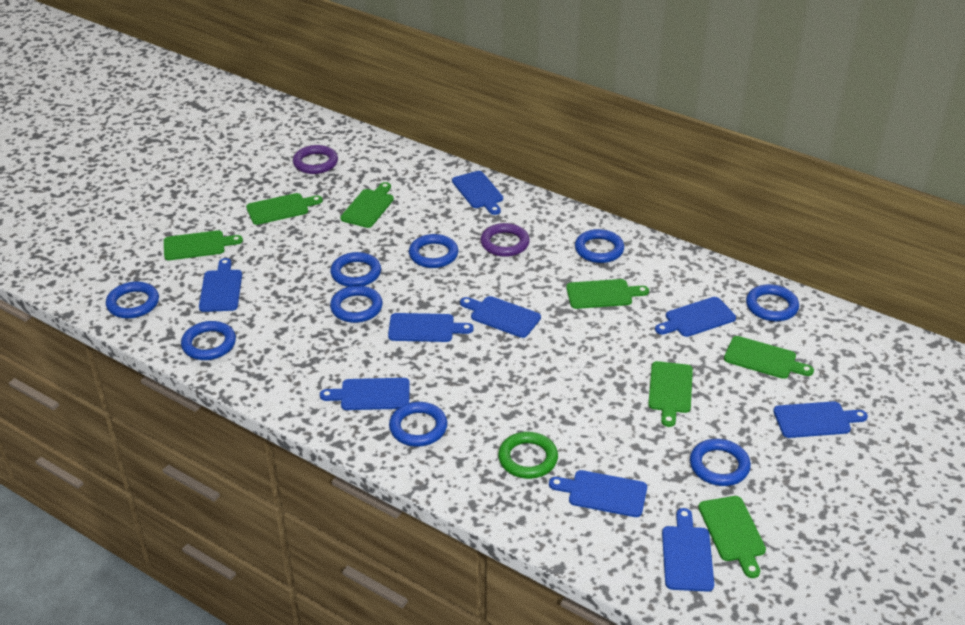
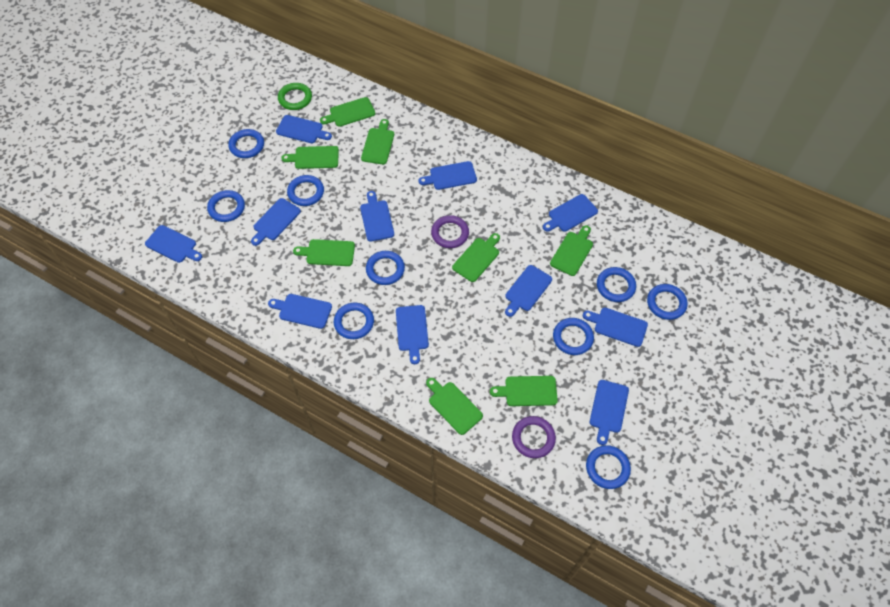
blue cutting board: [199,258,242,312] [320,378,410,410] [388,313,474,342] [452,171,503,215] [460,296,541,338] [549,470,647,517] [655,297,736,337] [662,508,714,592] [773,401,868,438] = 9 -> [145,225,202,263] [251,198,301,246] [268,294,332,329] [276,115,332,143] [360,191,394,241] [396,305,429,364] [419,161,477,190] [505,265,552,317] [543,194,598,232] [583,308,648,347] [590,380,629,445] = 11
green cutting board: [164,230,243,260] [246,193,323,225] [340,182,394,228] [566,279,649,309] [648,361,693,427] [698,496,766,578] [724,336,814,379] = 7 -> [281,146,339,169] [293,239,355,266] [320,97,375,127] [361,119,394,164] [426,378,483,435] [452,233,500,282] [490,376,558,406] [550,225,593,276] = 8

